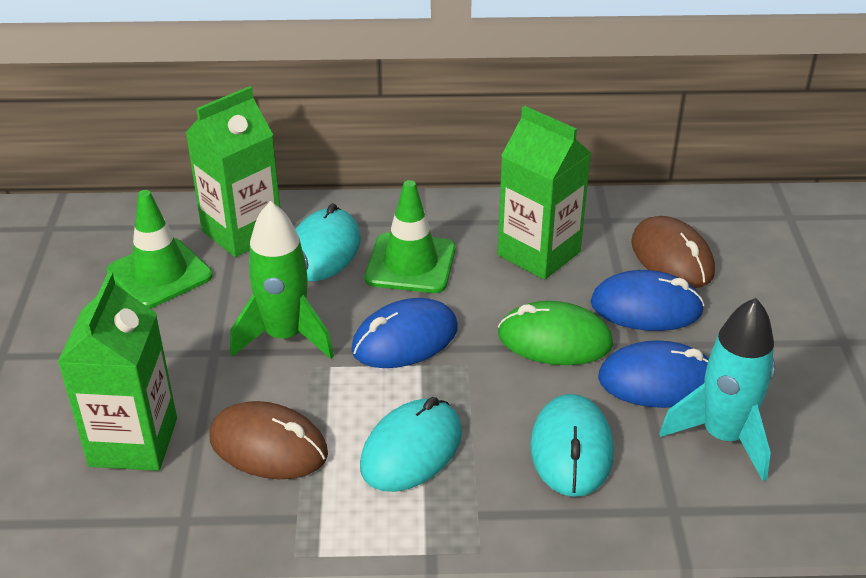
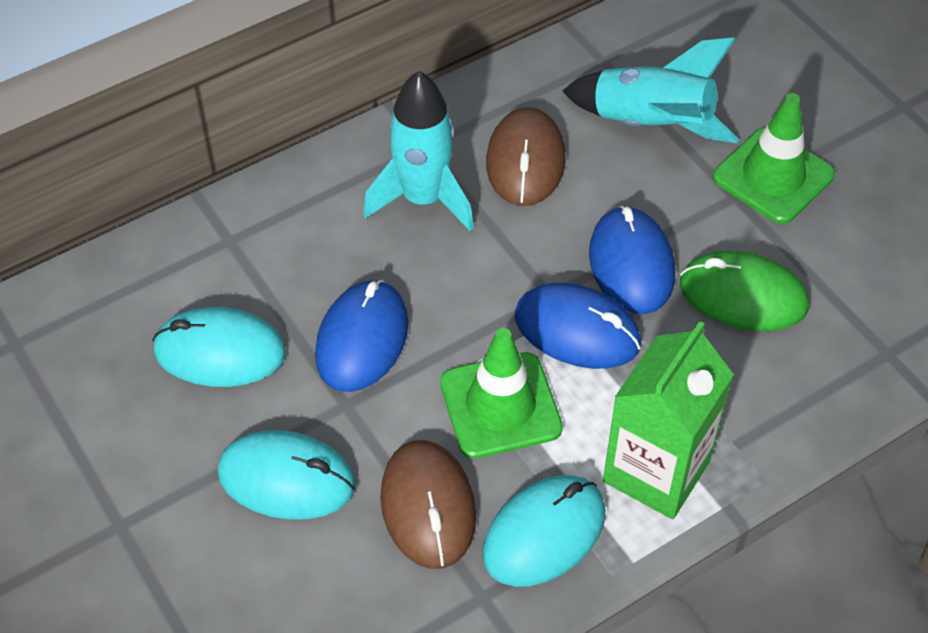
green carton: [58,272,177,471] [186,86,280,257] [497,106,591,280] = 3 -> [603,321,734,519] = 1
green rocket: [230,201,334,359] = 1 -> none = 0
turquoise rocket: [659,298,775,481] = 1 -> [363,71,474,232] [562,37,739,143] = 2

